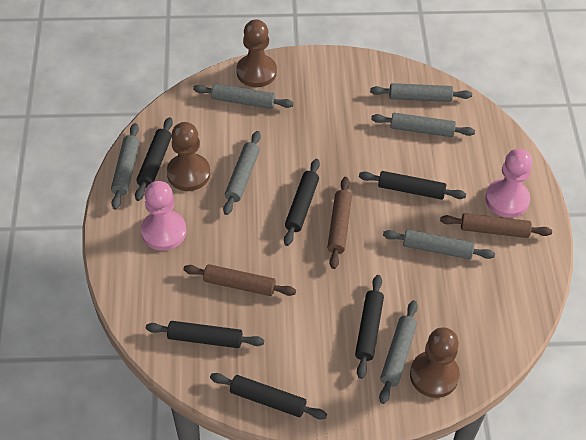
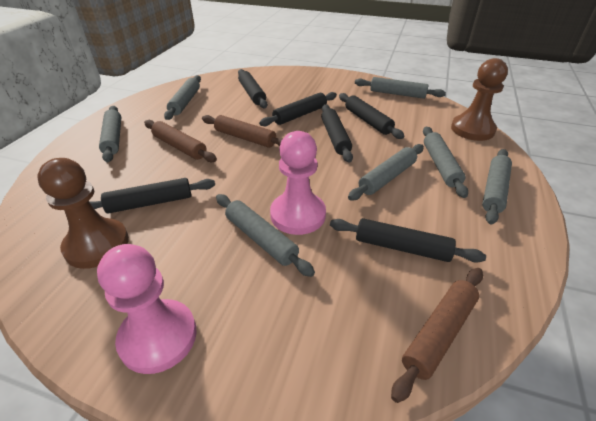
brown pawn: [167,122,210,191] [236,20,277,87] [410,327,460,398] = 3 -> [37,158,129,269] [451,58,508,141] = 2

